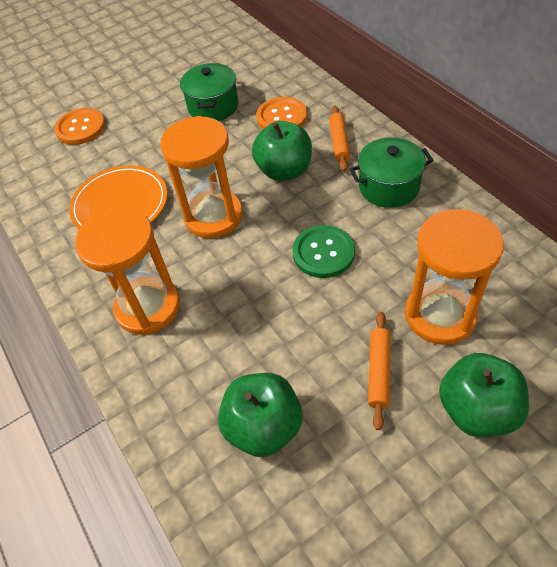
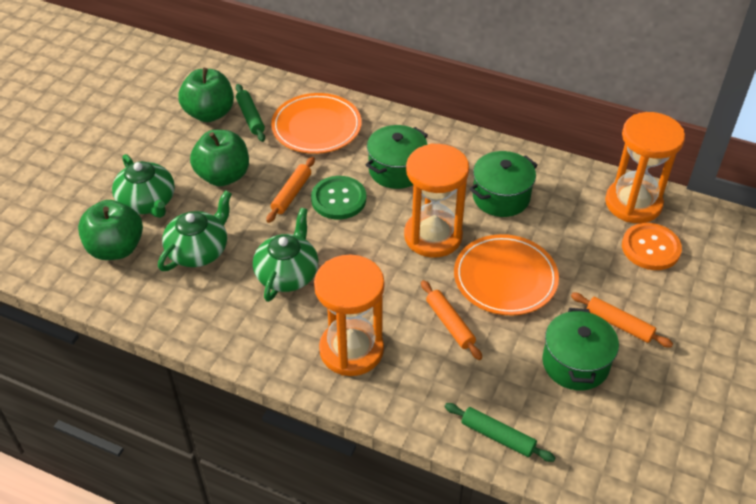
green pot: [180,63,238,121] [349,137,434,208] = 2 -> [366,125,428,189] [470,151,538,217] [542,308,619,390] = 3
green rolling pin: none = 0 -> [235,84,265,142] [445,403,555,462] = 2
green teapot: none = 0 -> [112,154,175,218] [158,190,232,271] [253,208,318,302] = 3
orange button: [54,108,105,145] [256,97,307,129] = 2 -> [622,223,682,270] = 1
orange plate: [69,165,168,230] = 1 -> [271,93,362,154] [454,234,559,315] = 2
orange rolling pin: [329,106,350,172] [368,312,391,430] = 2 -> [266,157,315,223] [421,280,482,360] [571,293,673,348] = 3

